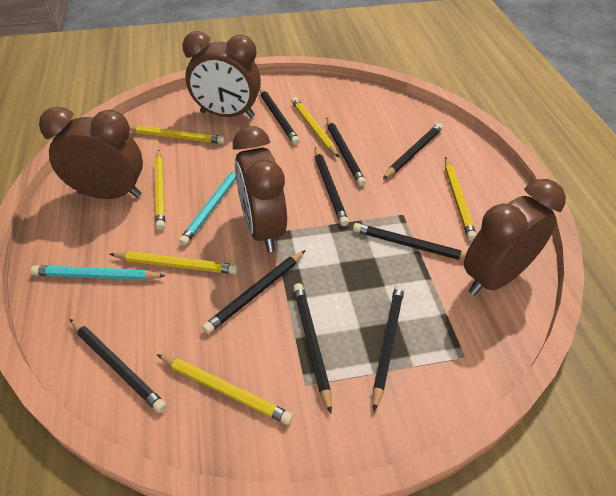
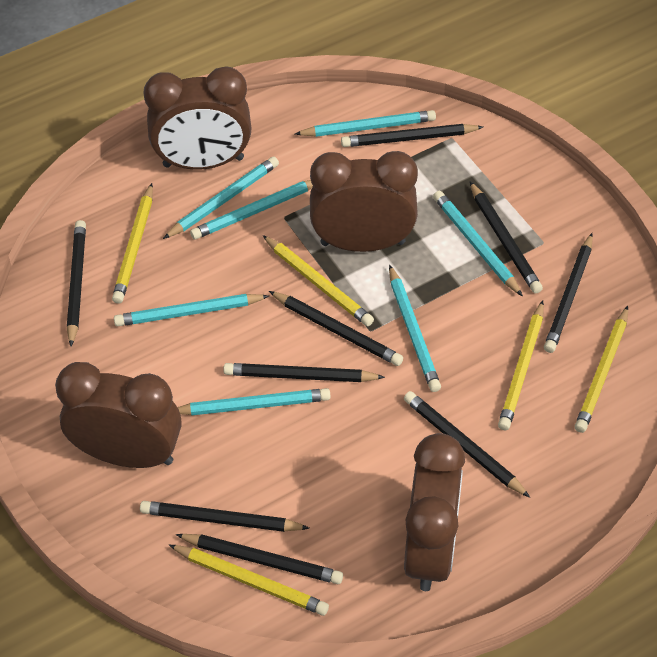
turquoise pencil: [31,265,166,280] [179,170,236,246] = 2 -> [114,294,269,327] [163,157,279,239] [177,388,331,416] [190,180,313,240] [295,110,436,137] [389,265,441,392] [433,191,523,297] = 7
yellow pencil: [110,251,238,274] [129,125,225,144] [155,149,165,230] [157,354,293,425] [291,97,339,157] [445,157,476,241] = 6 -> [112,183,153,304] [169,545,329,616] [262,235,374,326] [498,300,544,430] [575,306,628,433] = 5

